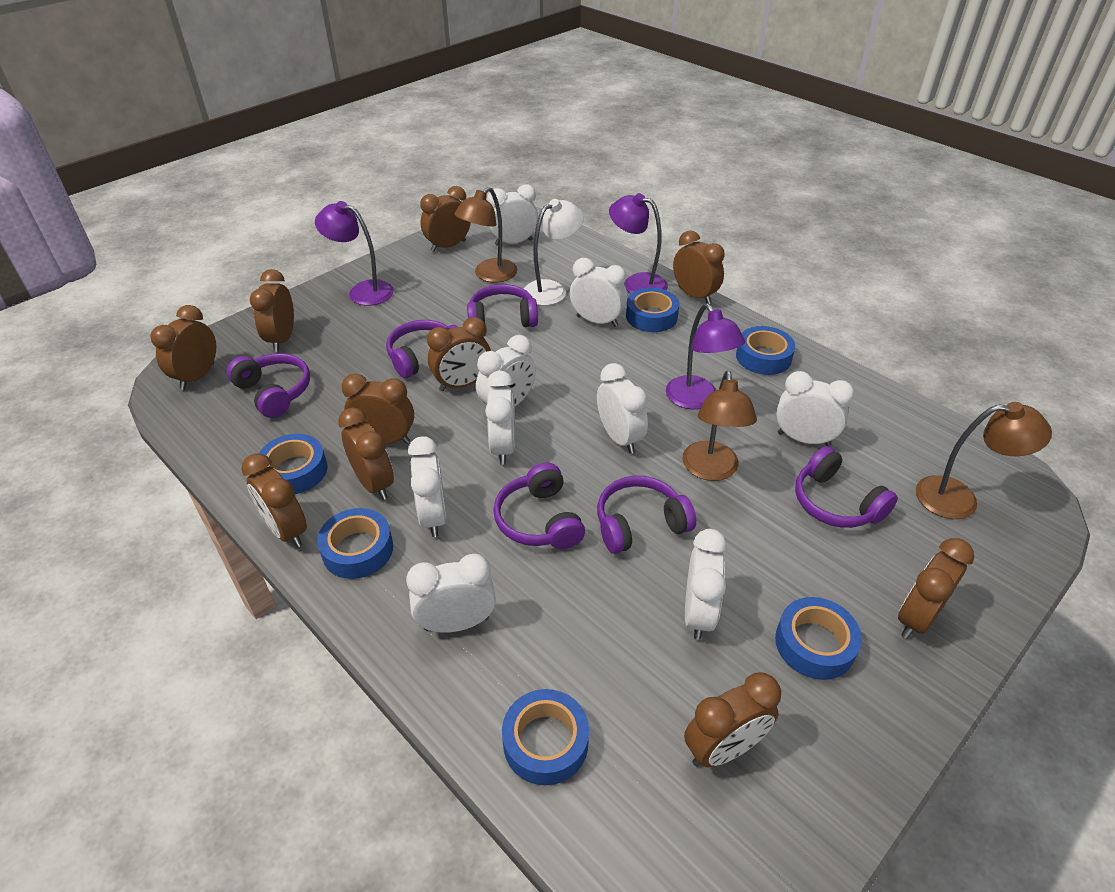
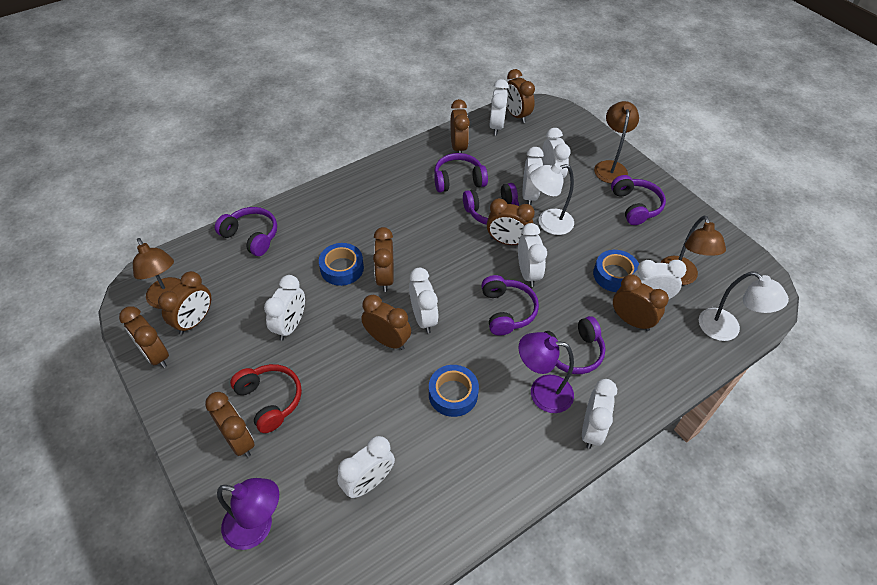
blue tape: [259,434,327,494] [317,508,393,579] [502,689,589,785] [626,288,679,332] [736,326,795,375] [775,597,862,680] = 6 -> [319,243,364,286] [429,365,479,417] [593,250,639,292] = 3
brown clock: [150,305,216,390] [241,453,307,548] [250,269,294,352] [338,407,394,500] [341,374,414,444] [420,186,471,252] [427,317,491,391] [673,230,725,304] [684,672,781,767] [898,538,974,639] = 10 -> [119,306,169,368] [158,271,211,335] [205,392,255,457] [361,294,411,350] [373,227,394,292] [450,99,470,153] [487,198,535,245] [504,69,535,123] [613,274,669,331] = 9
purple lamp: [315,201,394,306] [609,193,668,294] [666,304,745,409] = 3 -> [217,478,279,550] [519,332,574,413] = 2
red headphones: none = 0 -> [230,364,302,433] = 1
white lamp: [524,199,584,306] = 1 -> [530,163,574,235] [699,271,789,341] = 2

